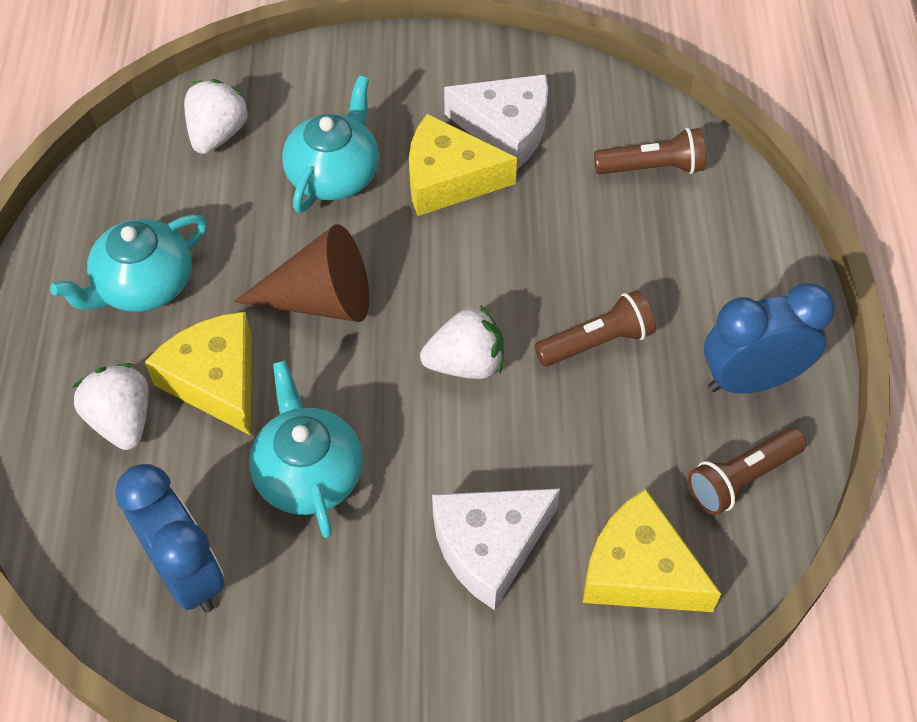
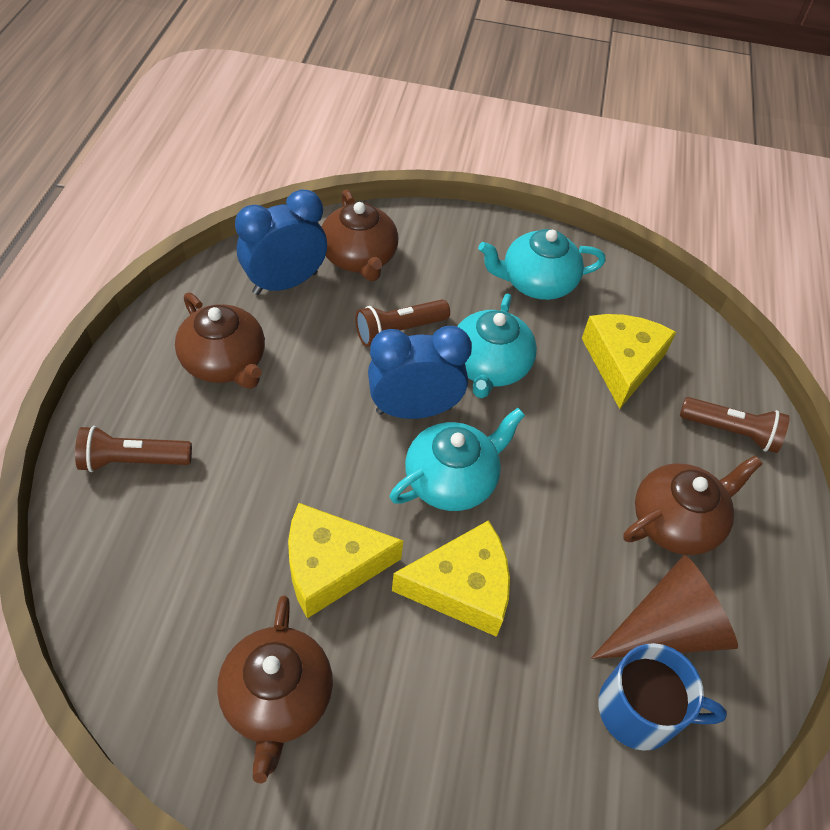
blue mug: none = 0 -> [599,643,727,751] = 1
brown teapot: none = 0 -> [175,293,265,389] [217,596,333,783] [322,189,398,281] [624,455,763,555] = 4
white cheese: [432,488,560,610] [444,74,548,170] = 2 -> none = 0
white strawberry: [72,363,149,450] [184,79,250,154] [420,305,504,379] = 3 -> none = 0

